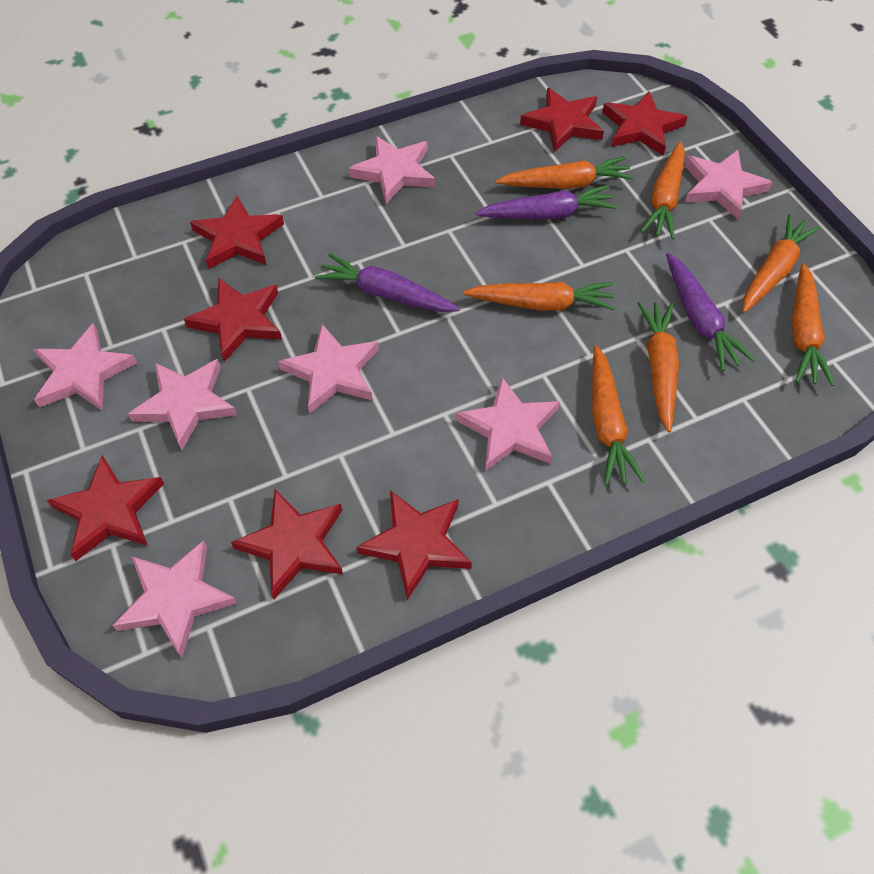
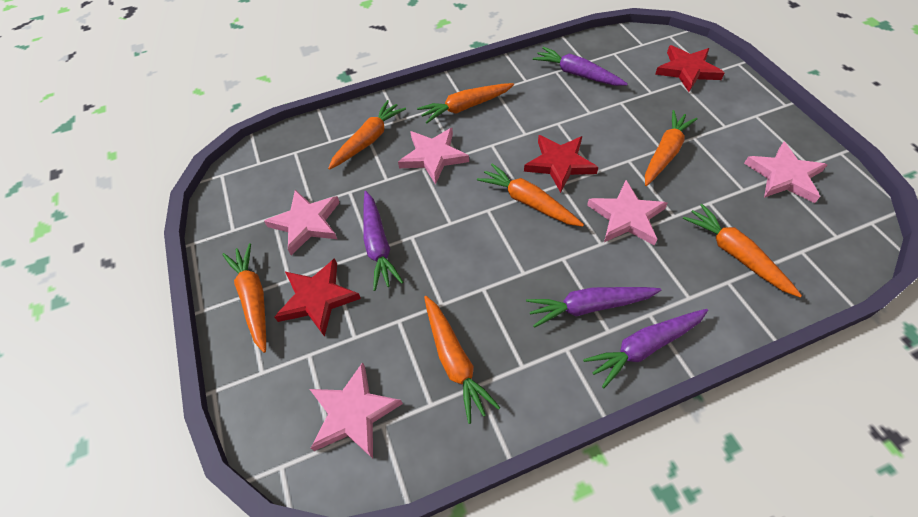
pink star: [34,323,137,411] [112,540,237,658] [128,359,237,450] [278,324,379,413] [348,136,435,204] [455,376,560,471] [684,150,773,219] = 7 -> [264,190,340,255] [310,362,403,459] [398,128,469,184] [587,180,668,245] [744,142,828,203] = 5
purple carrot: [315,254,460,312] [475,185,617,220] [666,253,755,371] = 3 -> [363,191,403,291] [526,287,661,328] [533,47,628,86] [583,309,708,388] = 4
red star: [47,455,164,561] [184,278,282,362] [190,196,284,270] [231,489,343,599] [356,490,472,600] [520,88,604,152] [602,91,687,156] = 7 -> [274,258,361,337] [524,135,599,193] [655,45,724,92] = 3

